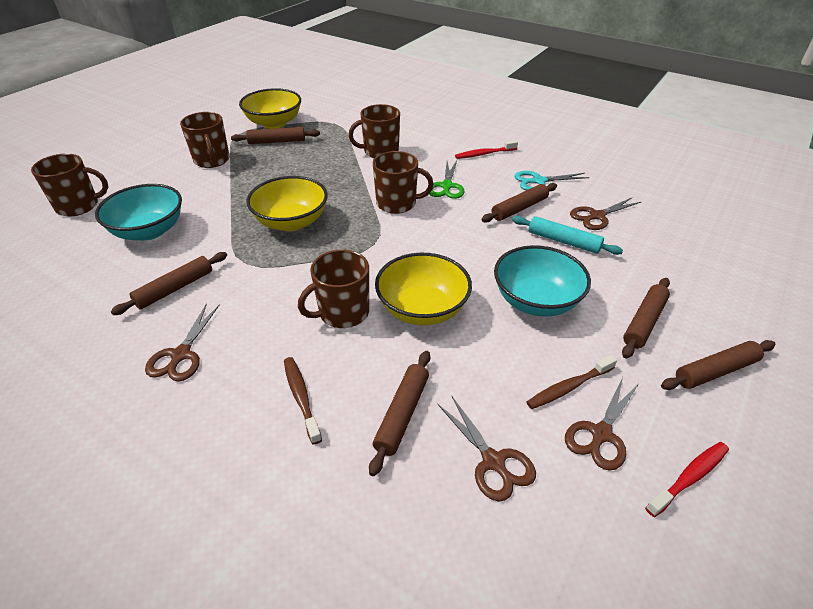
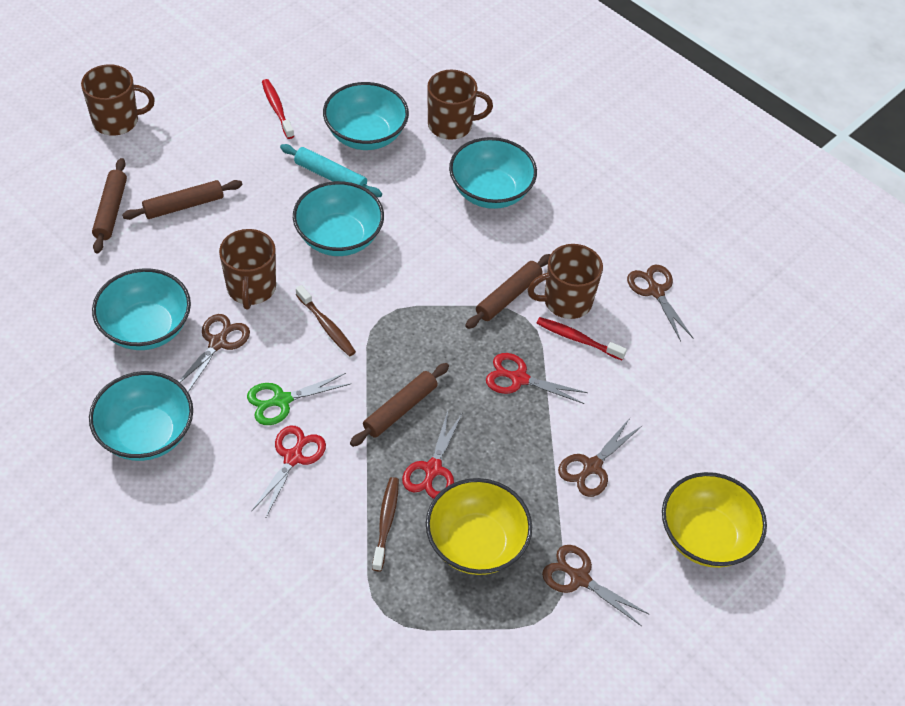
brown mug: [31,153,108,217] [180,112,230,168] [298,250,369,328] [348,104,400,158] [373,151,433,214] = 5 -> [81,64,155,136] [219,229,276,309] [427,70,493,140] [528,244,603,319] = 4
brown rolling pin: [111,252,227,315] [231,127,320,144] [369,351,430,476] [481,183,557,223] [622,278,670,358] [661,340,776,390] = 6 -> [92,158,127,253] [122,180,242,220] [350,363,449,447] [465,254,551,329] = 4
red scissors: none = 0 -> [251,426,326,517] [402,411,463,499] [486,353,588,404] = 3
turquoise bowl: [95,184,182,241] [494,245,591,317] = 2 -> [89,371,193,461] [92,268,191,350] [293,181,384,256] [323,82,409,150] [449,137,537,209] = 5
turquoise scissors: [514,171,590,190] = 1 -> none = 0
yellow bowl: [239,88,301,129] [246,176,328,231] [375,253,472,326] = 3 -> [426,478,532,575] [662,472,767,568] = 2

